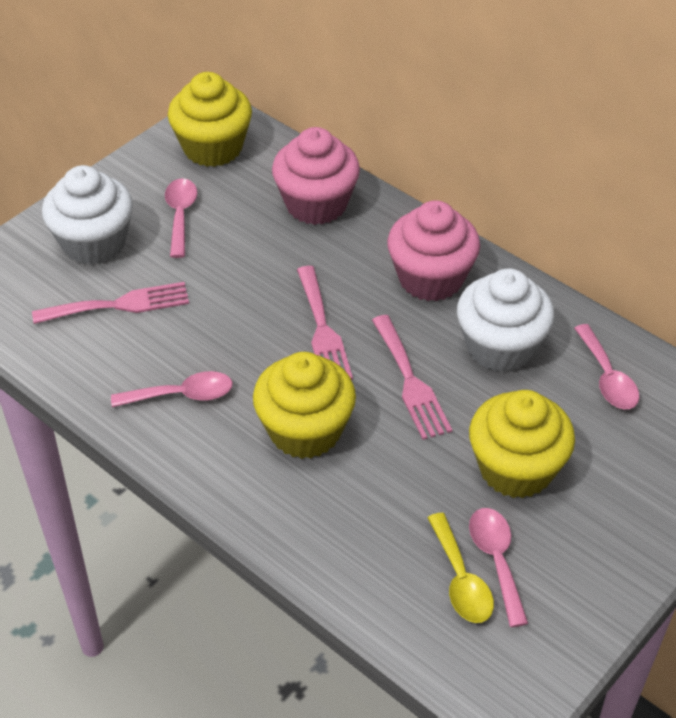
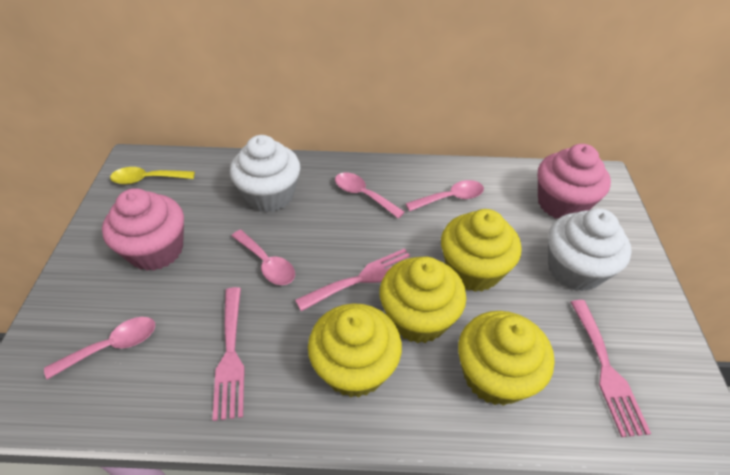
yellow cupcake: [168,72,252,167] [253,352,356,459] [469,390,575,499] = 3 -> [308,303,402,398] [380,257,466,343] [441,209,522,292] [458,311,555,406] = 4

